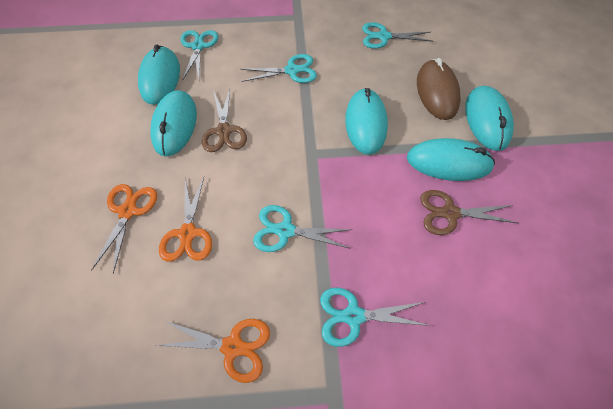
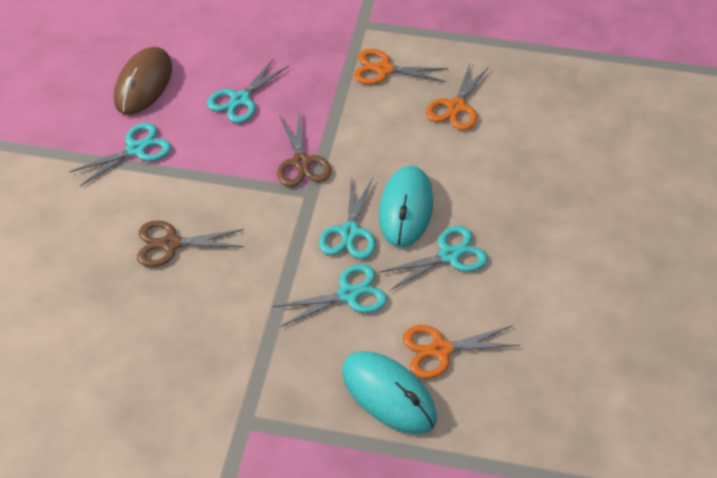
turquoise mouse: [138,44,180,105] [150,90,197,157] [345,88,388,155] [407,138,495,181] [465,86,514,151] = 5 -> [342,351,437,434] [379,166,433,247] = 2

